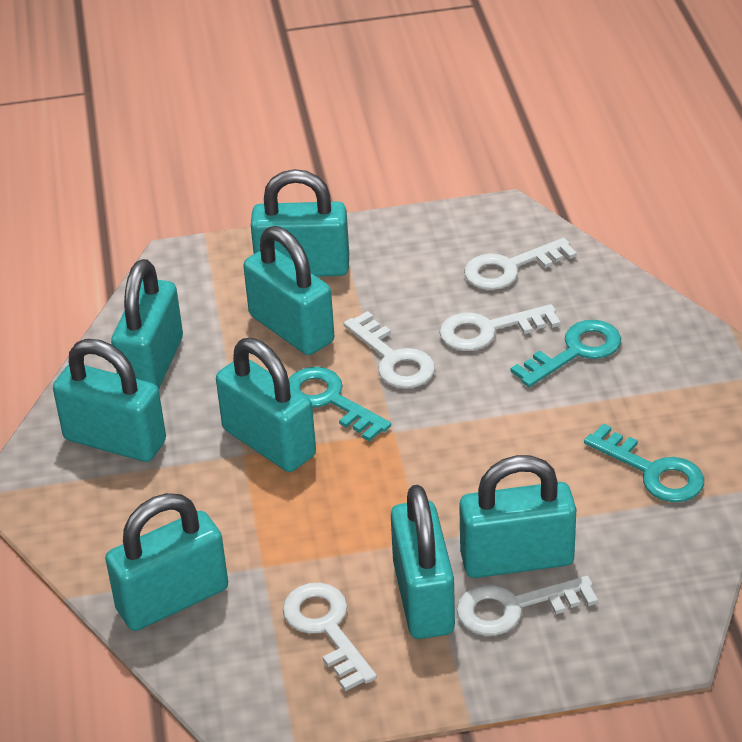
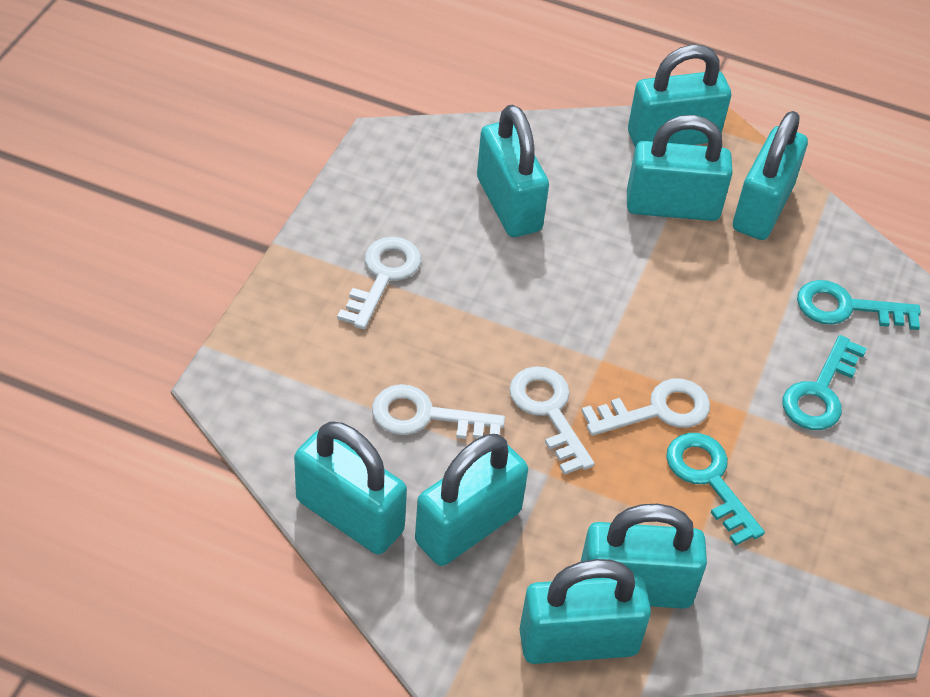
white key: [283,583,377,691] [344,311,435,389] [439,304,560,351] [457,576,598,636] [464,238,577,290] = 5 -> [337,237,421,329] [372,384,505,439] [509,366,594,475] [581,379,710,436] = 4

